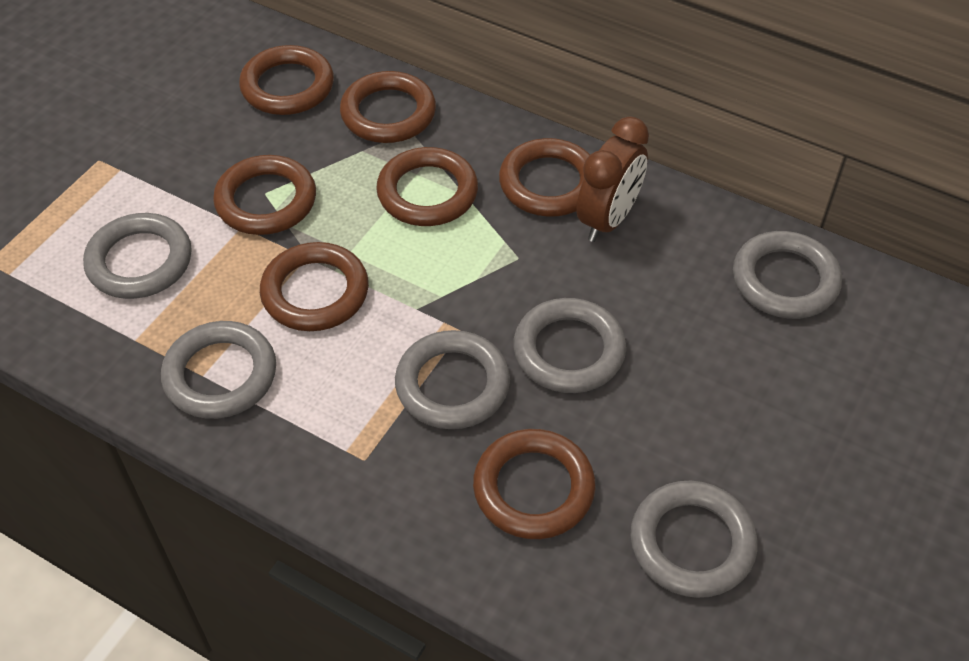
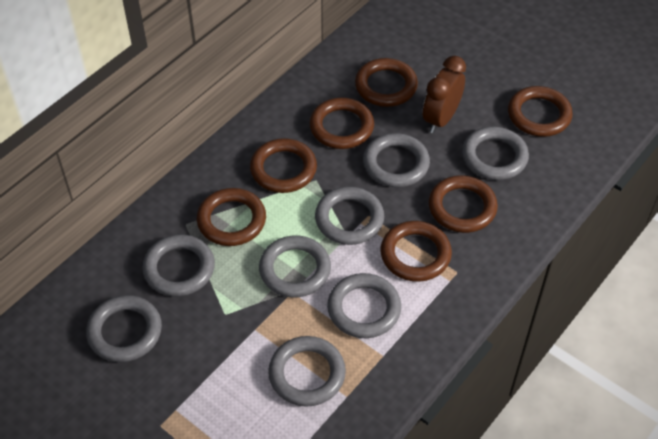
grey ring: [83,213,192,299] [161,321,276,419] [395,330,510,429] [513,298,626,393] [630,481,757,598] [733,231,842,319] = 6 -> [86,295,162,362] [142,234,215,296] [259,235,331,298] [268,336,346,407] [315,187,384,245] [327,273,401,338] [363,133,430,187] [462,127,529,180] = 8

